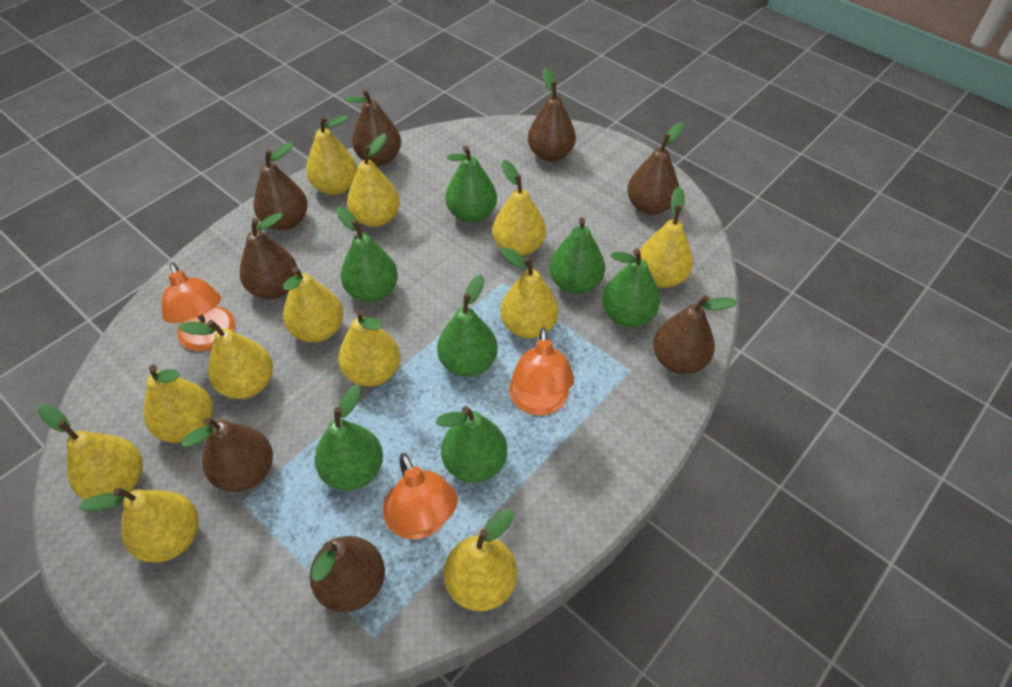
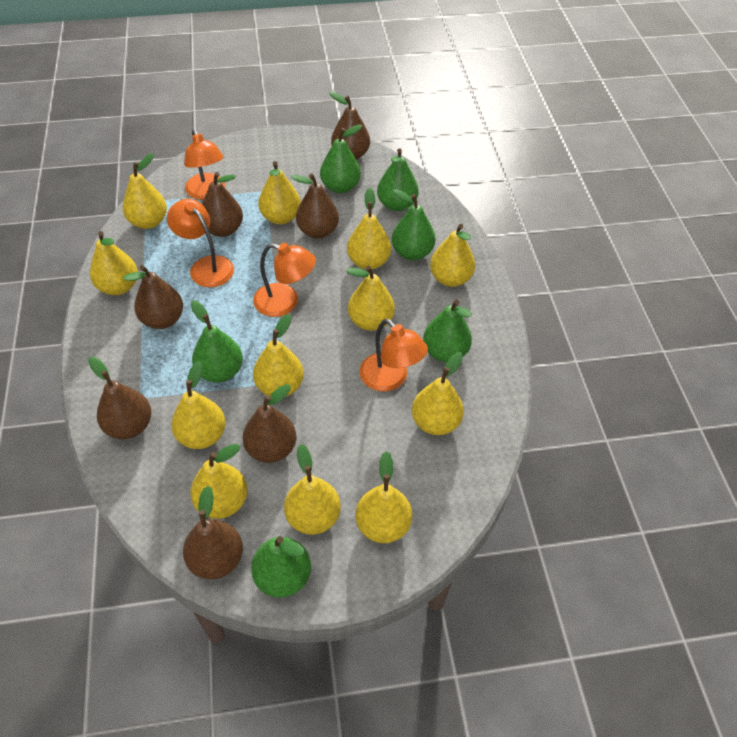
brown pear: [181,417,273,492] [240,213,297,299] [253,142,308,230] [309,536,385,612] [345,89,401,166] [528,68,576,162] [627,122,684,215] [653,295,737,374] = 8 -> [88,356,151,439] [124,265,183,329] [183,486,243,579] [202,172,243,237] [243,384,296,463] [291,174,339,239] [329,91,370,160] = 7
green pear: [315,385,383,491] [336,206,398,302] [436,406,507,483] [437,274,498,377] [445,145,497,223] [549,218,605,294] [602,249,660,327] = 7 -> [191,300,243,383] [251,536,311,597] [320,124,362,193] [377,148,419,211] [392,189,435,260] [423,300,472,362] = 6
orange lamp: [162,262,235,351] [383,453,458,540] [509,327,574,416] = 3 -> [167,199,234,287] [184,129,225,200] [253,243,316,317] [360,319,428,392] = 4

